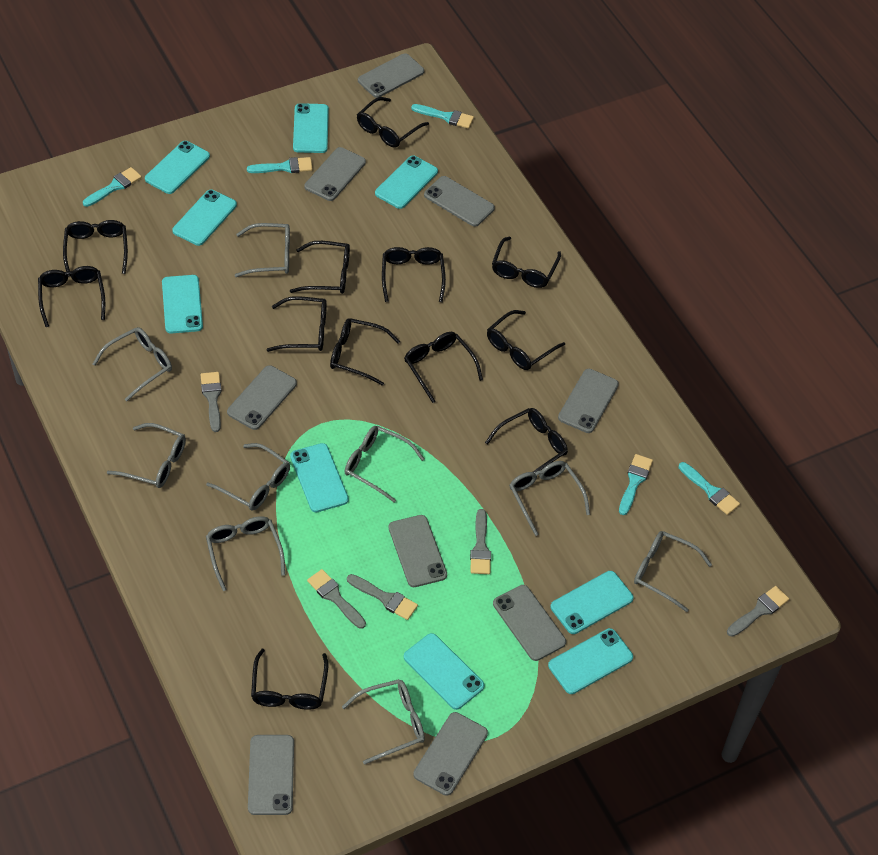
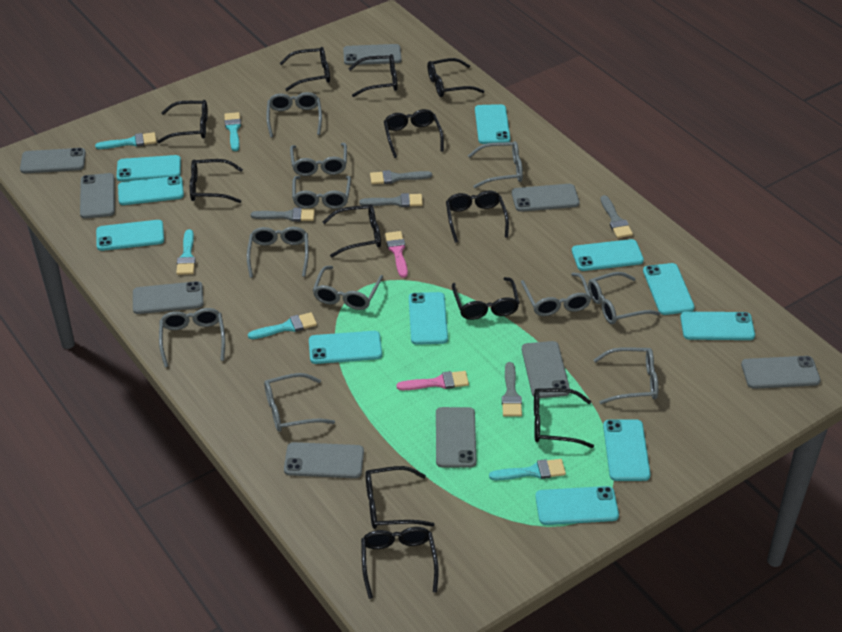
grey glasses: [93,327,172,401] [107,423,186,488] [206,443,290,511] [206,516,285,591] [234,223,290,277] [342,679,425,765] [344,426,424,502] [509,461,590,536] [634,531,712,612] = 9 -> [159,308,225,367] [247,227,309,278] [264,373,335,432] [266,92,322,137] [290,143,347,176] [292,176,351,209] [313,266,383,310] [468,141,523,188] [521,273,591,316] [588,272,660,324] [593,347,658,404] = 11
pink brush: none = 0 -> [385,231,408,278] [396,371,469,390] = 2
turquoise phone: [145,141,210,194] [162,275,203,333] [172,190,237,246] [290,443,349,512] [293,103,329,153] [375,156,438,209] [404,633,484,710] [548,628,633,694] [550,571,634,634] = 9 -> [96,220,164,251] [117,155,181,181] [118,176,184,205] [309,331,382,364] [409,292,448,345] [475,104,510,144] [535,486,619,525] [572,239,644,271] [603,419,651,481] [643,263,695,315] [680,312,755,340] = 11

